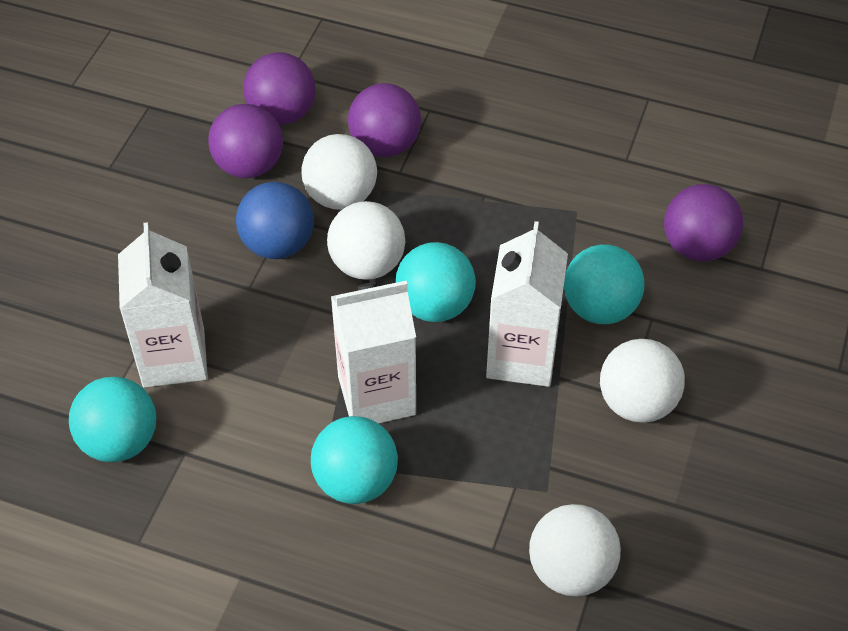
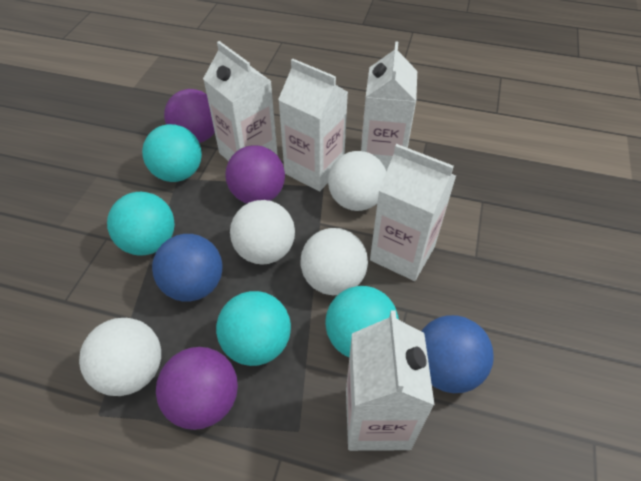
blue ball: [236,182,314,259] = 1 -> [152,234,223,302] [421,315,494,393] = 2
purple ball: [208,104,283,178] [243,52,316,125] [348,83,421,157] [664,184,743,262] = 4 -> [156,347,238,430] [164,89,215,143] [226,145,285,203] = 3
white carton: [118,222,208,388] [331,281,416,423] [486,221,568,387] = 3 -> [203,41,278,161] [278,59,348,192] [346,310,434,451] [361,41,417,171] [370,144,456,281] = 5

